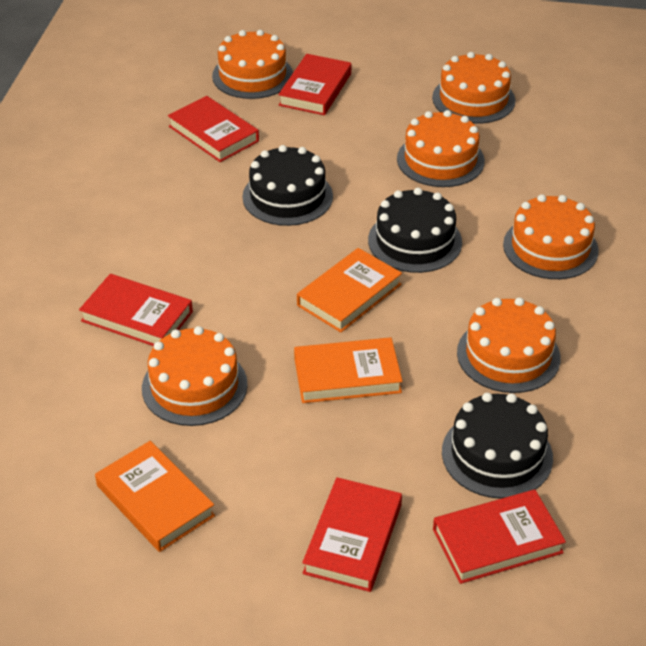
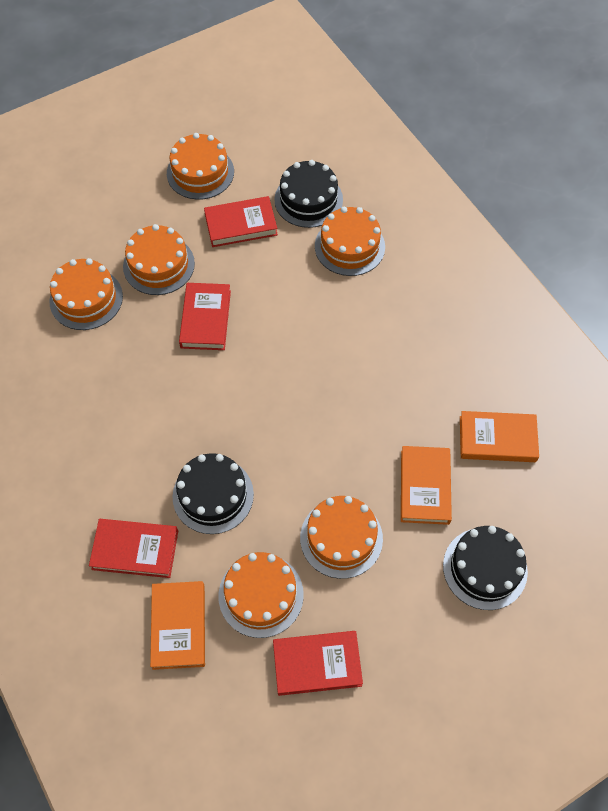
red book: [79,274,193,346] [168,96,259,162] [278,54,351,115] [302,477,402,592] [433,489,566,584] = 5 -> [89,519,178,578] [179,283,231,350] [204,196,278,247] [273,631,363,696] = 4

